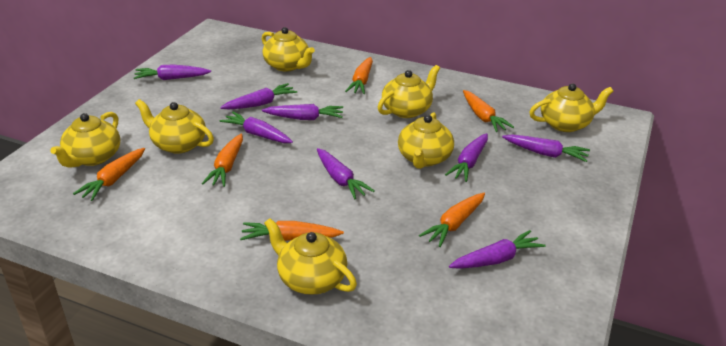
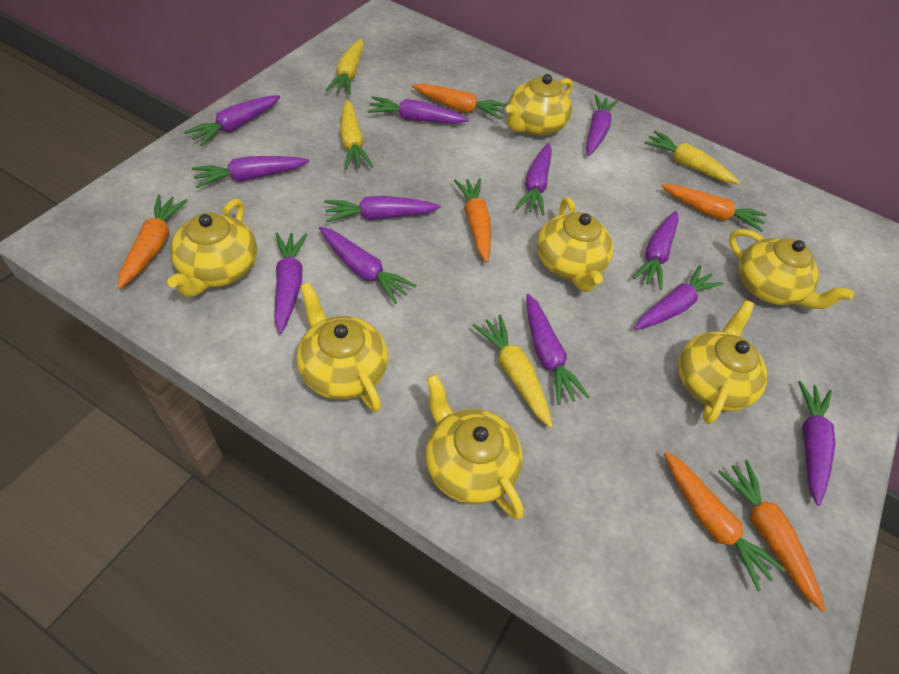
purple carrot: [134,65,211,80] [220,83,297,109] [220,112,293,143] [262,104,343,120] [317,148,375,199] [445,133,488,182] [449,230,546,269] [502,134,590,162] = 8 -> [184,95,280,147] [192,156,309,188] [275,233,308,334] [319,226,417,304] [324,196,441,222] [368,96,469,124] [516,143,552,215] [527,294,589,405] [586,95,618,156] [633,211,679,290] [634,265,723,330] [798,381,836,506] = 12
yellow carrot: none = 0 -> [326,38,364,95] [340,99,373,169] [472,315,553,428] [644,131,740,184] = 4

